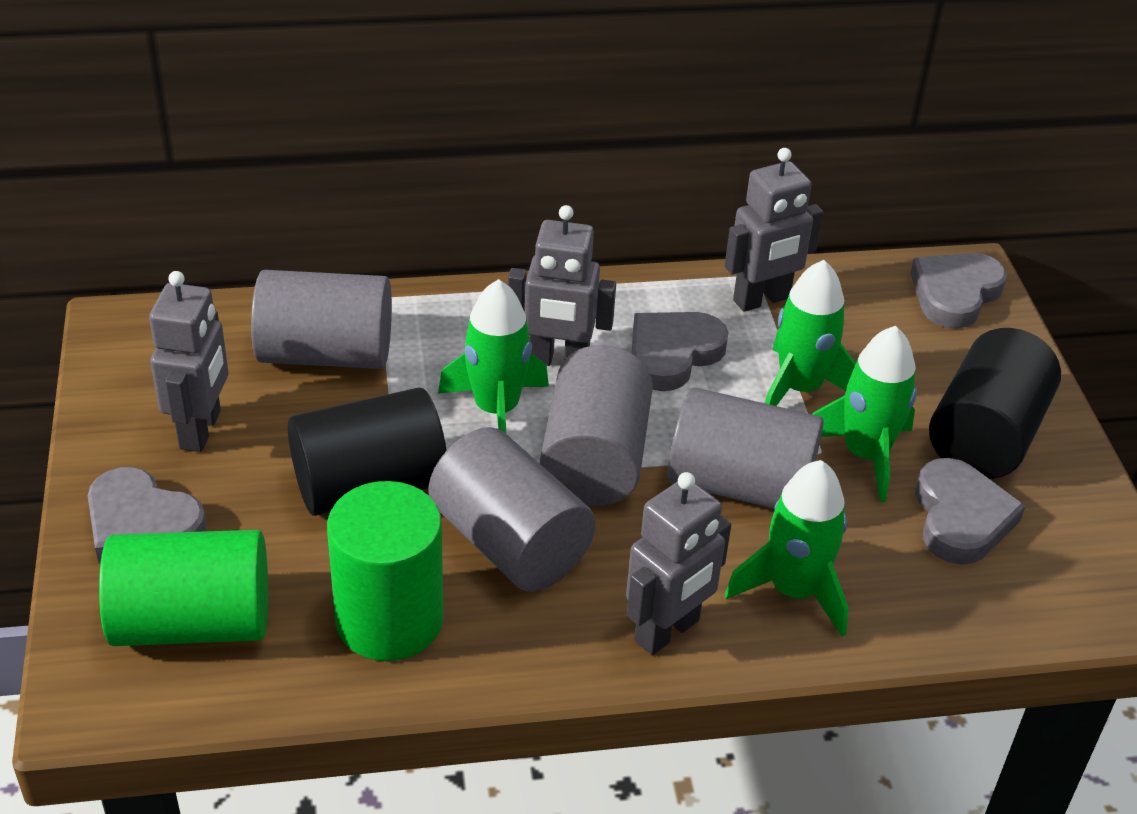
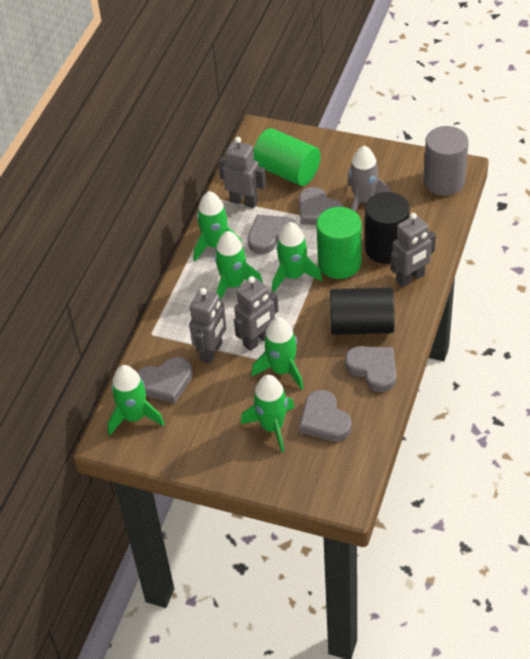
green rocket: [438,279,549,433] [725,460,848,637] [765,260,856,406] [812,326,917,502] = 4 -> [108,365,164,435] [194,191,243,261] [215,231,263,299] [241,375,295,452] [251,317,303,390] [272,222,322,292] = 6
grey cylinder: [251,270,392,369] [428,427,596,592] [540,345,653,506] [668,387,824,509] = 4 -> [424,126,468,196] = 1
grey heart: [88,467,207,563] [632,312,729,391] [910,253,1007,329] [915,458,1026,565] = 4 -> [137,357,193,404] [248,215,297,254] [299,187,344,225] [299,390,352,442] [345,346,397,392] = 5
grey rocket: none = 0 -> [347,146,391,212] = 1

